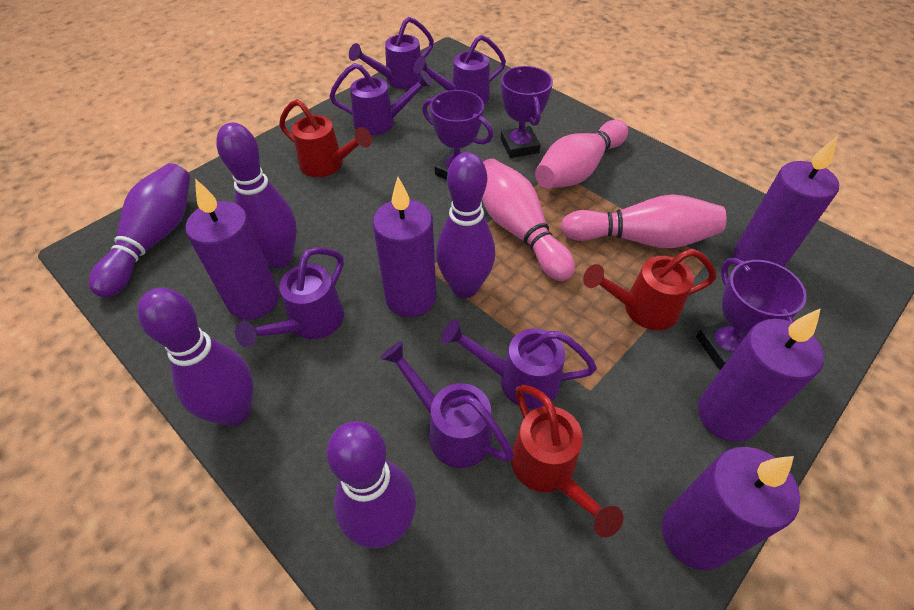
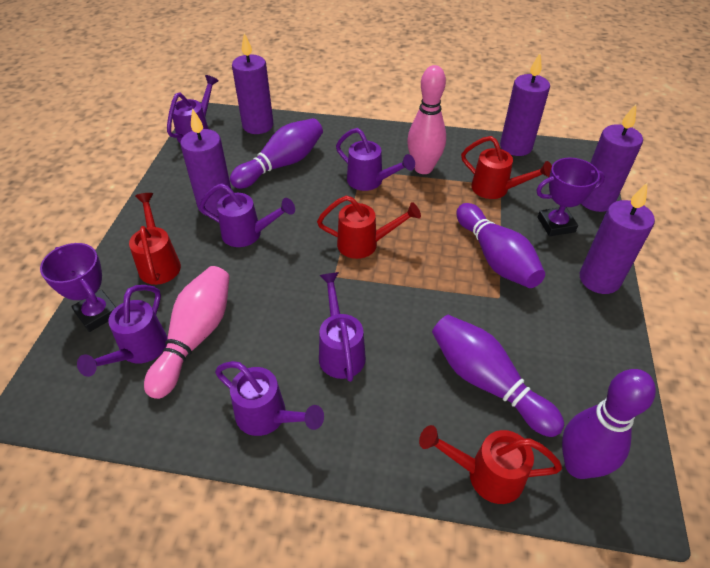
pink bowling pin: [482,158,575,281] [535,120,628,188] [560,194,726,248] = 3 -> [144,266,230,399] [407,65,446,174] = 2
purple bowling pin: [89,163,190,298] [137,288,253,426] [216,122,297,268] [326,421,416,549] [436,152,495,298] = 5 -> [230,118,323,189] [432,315,564,437] [456,203,545,288] [562,369,656,479] = 4
purple trophy: [422,90,493,180] [501,66,553,158] [696,258,807,370] = 3 -> [40,243,116,332] [536,158,605,236] = 2
red watering can: [279,99,372,177] [511,385,624,538] [583,249,716,330] = 3 -> [129,193,181,285] [317,196,421,259] [419,425,562,504] [461,136,552,199] = 4

